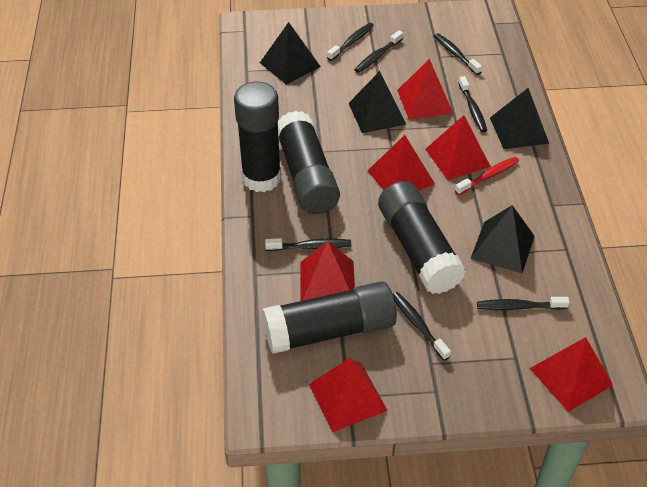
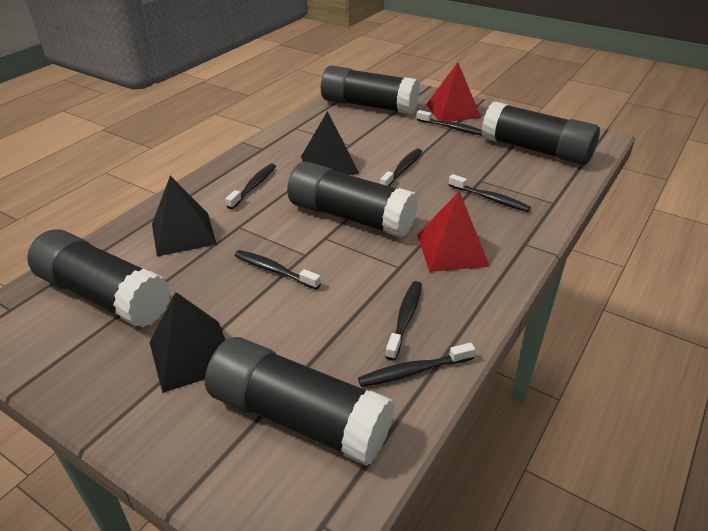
black glue stick: [234,81,281,192] [262,281,397,354] [278,111,340,214] [378,181,466,294] = 4 -> [27,229,171,328] [205,337,395,466] [287,162,418,238] [321,66,420,114] [481,101,600,165] = 5
black pyramid: [260,22,321,85] [348,71,407,133] [470,205,535,274] [490,88,549,149] = 4 -> [150,292,225,393] [152,176,216,257] [301,111,359,175] = 3
red pyramid: [300,241,355,301] [309,358,388,432] [368,135,435,191] [397,59,453,120] [425,115,491,180] [530,337,613,412] = 6 -> [417,191,490,272] [426,62,481,122] = 2
red toothbrush: [455,157,519,195] = 1 -> none = 0

